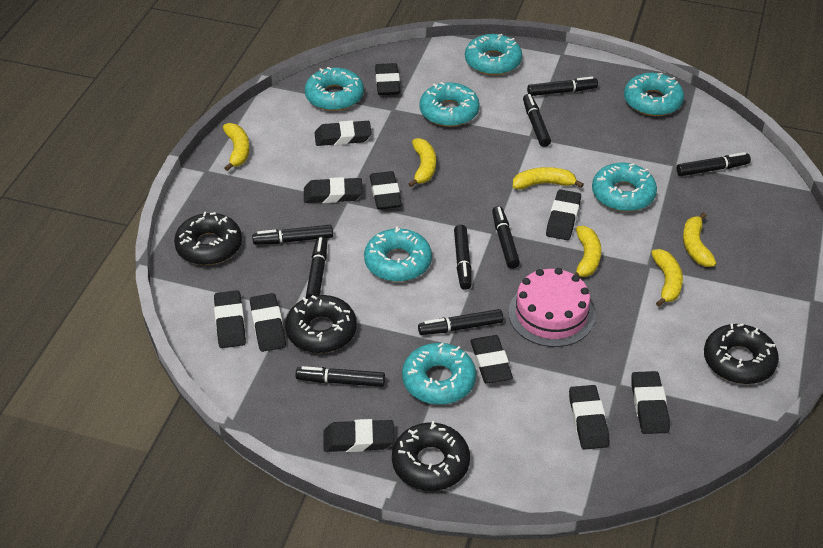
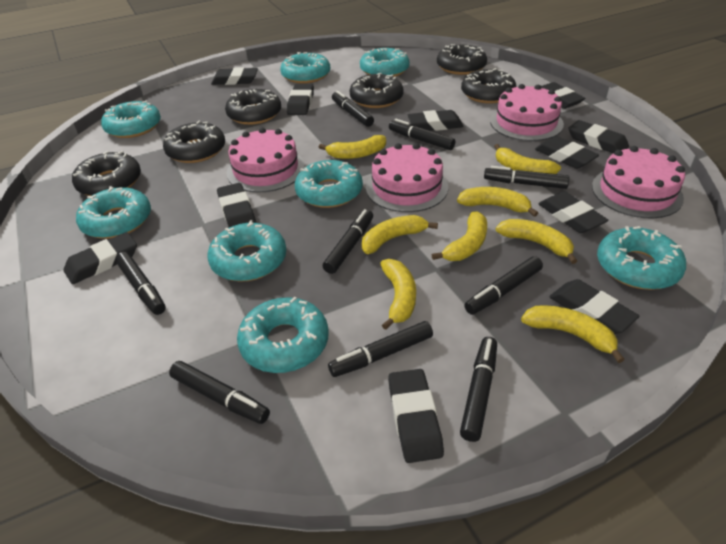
black donut: [174,212,242,265] [285,295,357,353] [392,421,470,491] [704,323,779,384] = 4 -> [72,151,141,196] [163,121,225,163] [225,89,281,125] [350,73,404,108] [437,44,487,75] [461,68,517,104] = 6
pink cake: [508,268,595,347] = 1 -> [227,128,305,193] [366,143,448,212] [490,84,564,141] [592,146,685,218] = 4
turquoise donut: [305,67,364,111] [364,226,432,282] [402,343,476,405] [419,82,480,127] [465,34,522,75] [592,163,657,212] [624,73,684,116] = 7 -> [76,186,151,239] [101,101,161,138] [207,220,286,281] [237,297,329,373] [280,52,330,84] [295,160,363,208] [360,48,410,77] [597,226,686,290] = 8
yellow banana: [223,123,250,171] [408,138,436,187] [513,167,584,189] [574,226,601,277] [651,249,683,307] [683,212,716,267] = 6 -> [318,135,386,159] [362,215,438,254] [380,259,416,330] [432,211,487,261] [457,187,538,217] [494,144,561,174] [496,219,577,264] [521,305,625,363] = 8

